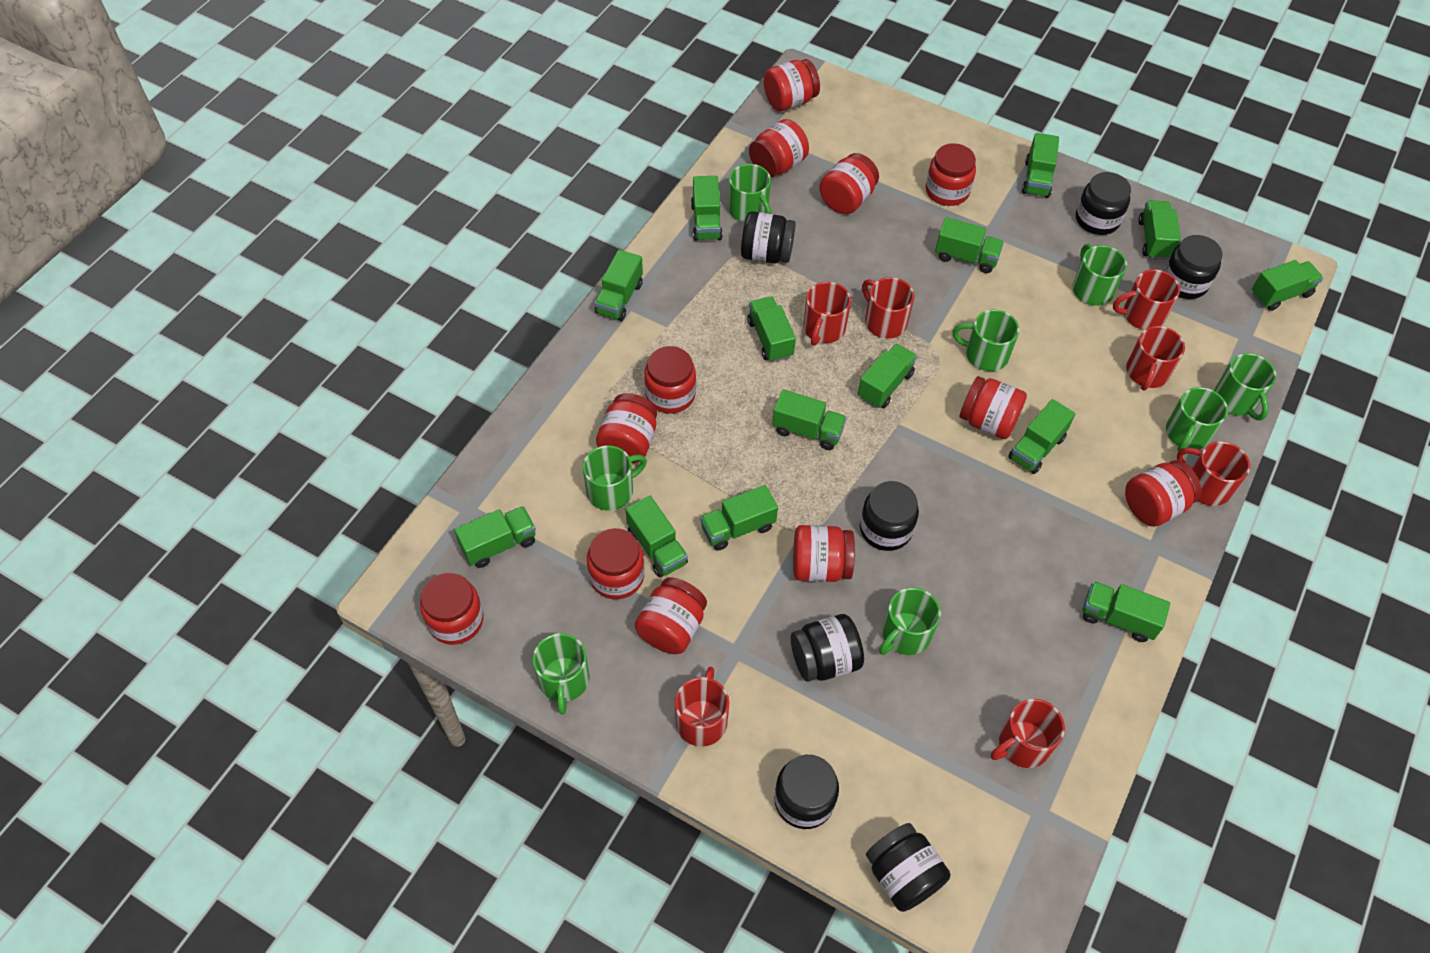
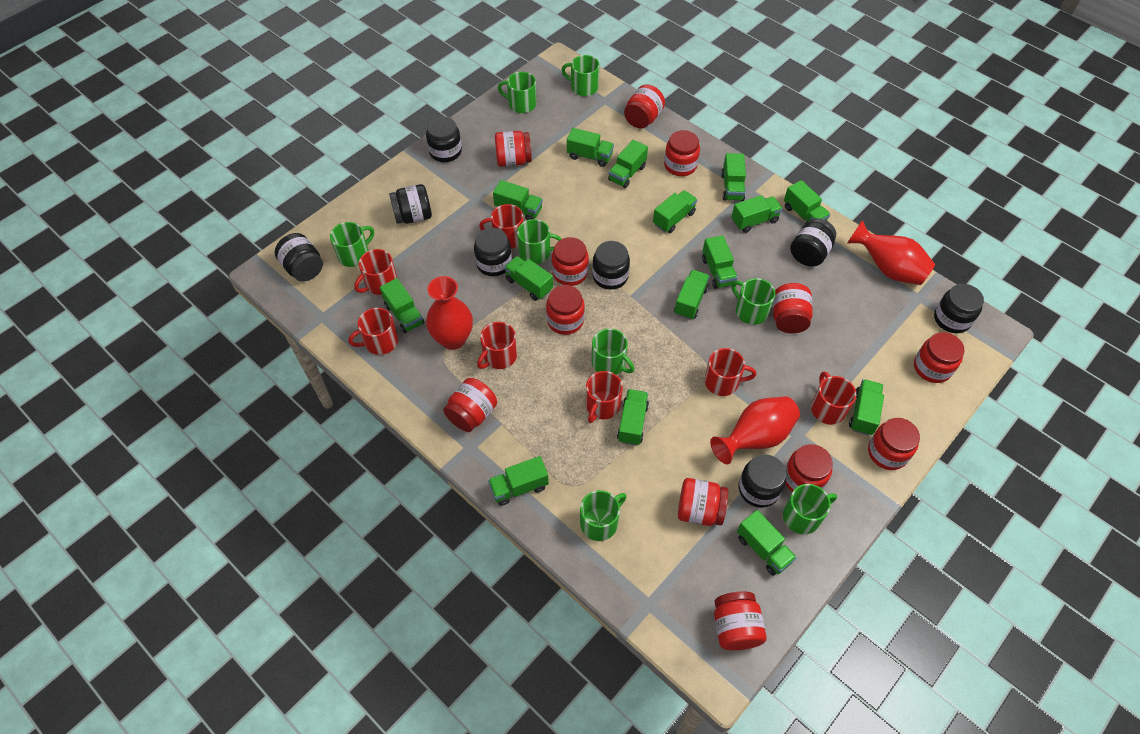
black jar: [741,211,796,264] [774,755,839,829] [791,614,864,682] [860,481,919,551] [866,823,950,912] [1076,172,1131,235] [1164,235,1222,299] = 7 -> [275,233,323,282] [389,184,432,224] [426,117,462,162] [474,228,512,276] [592,241,630,290] [739,454,786,508] [790,218,836,266] [934,284,984,333] = 8
green truck: [455,506,536,568] [594,250,643,321] [626,496,688,577] [691,176,723,241] [700,485,778,551] [747,296,796,362] [772,389,846,450] [858,344,917,408] [935,217,1004,273] [1008,399,1075,474] [1022,133,1059,198] [1083,581,1170,642] [1138,200,1181,260] [1252,260,1323,311] = 14 -> [380,278,424,333] [488,456,549,506] [493,180,543,220] [504,256,553,301] [567,128,614,167] [608,139,648,188] [617,389,649,446] [653,190,697,233] [674,270,709,320] [702,235,738,289] [721,153,746,201] [732,195,782,233] [737,510,797,576] [784,180,830,224] [849,379,884,435] = 15
red vase: none = 0 -> [426,276,473,350] [710,396,800,465] [847,220,935,285] = 3

